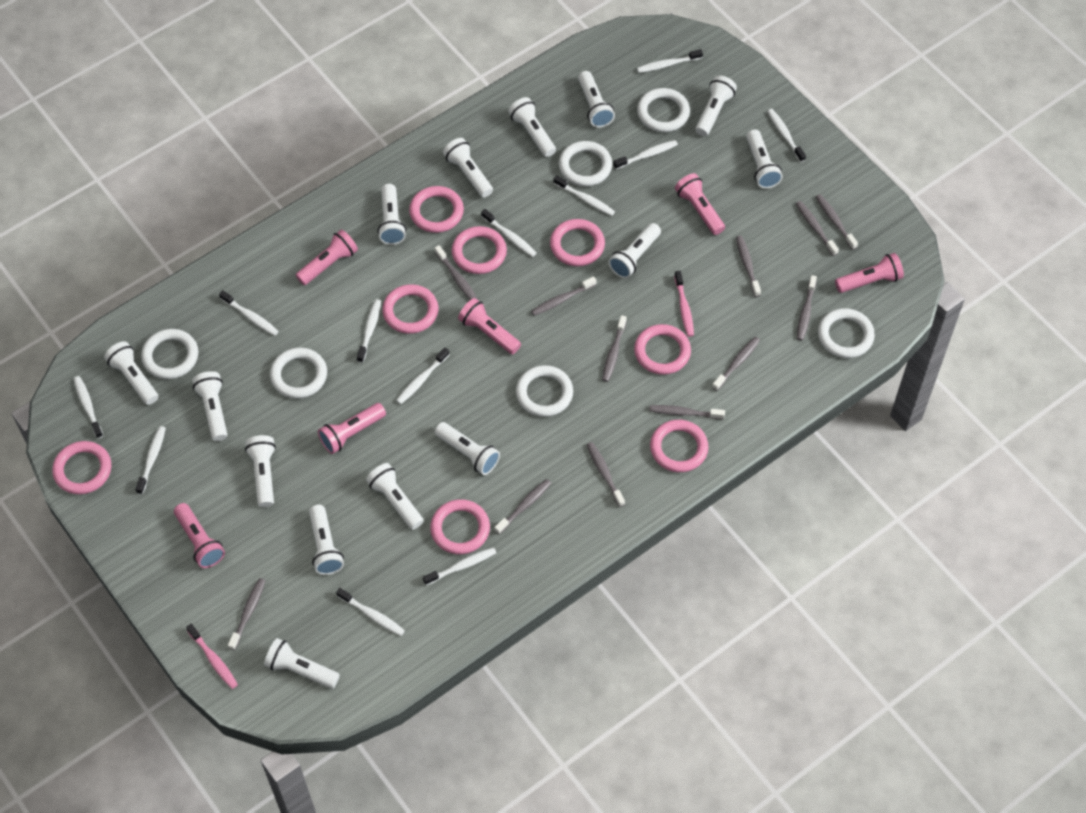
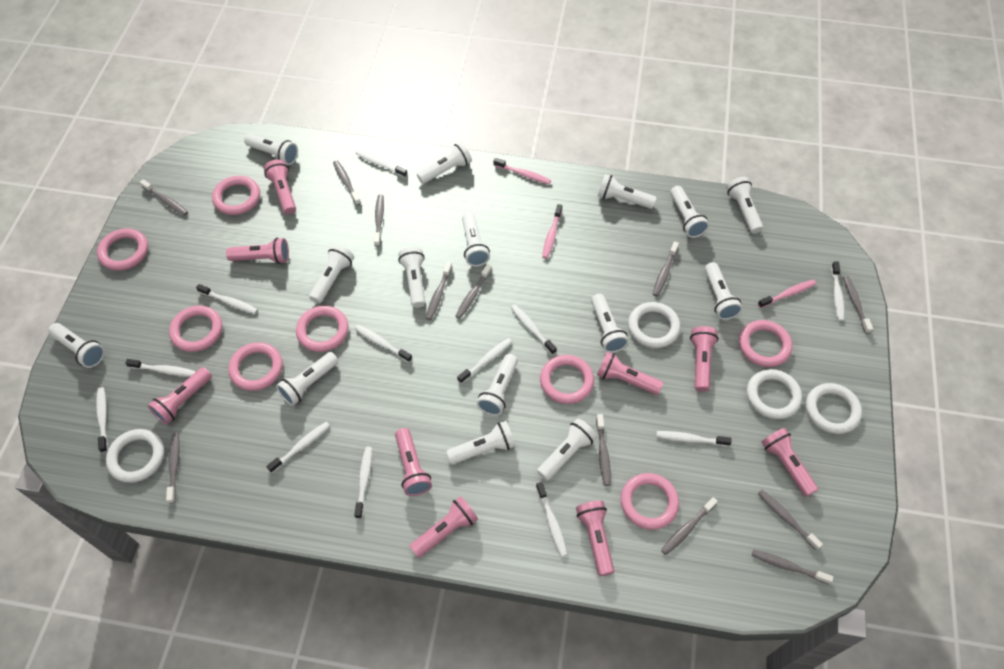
pink flashlight: [174,503,225,568] [296,229,358,285] [318,403,386,454] [458,298,521,354] [675,173,725,235] [835,253,904,293] = 6 -> [148,367,212,425] [226,238,289,264] [264,159,296,215] [395,428,432,496] [410,496,478,558] [576,500,614,576] [597,351,663,395] [690,326,718,392] [761,428,818,497] = 9
pink toothbrush: [186,624,238,689] [674,271,694,337] = 2 -> [493,158,551,184] [542,204,562,259] [758,279,816,308] = 3
white flashlight: [104,341,158,405] [192,371,228,441] [245,435,276,507] [264,638,340,689] [309,505,344,575] [366,463,424,530] [377,184,406,245] [435,422,500,475] [443,138,493,198] [508,97,556,157] [578,71,615,128] [608,223,661,278] [695,75,737,136] [746,129,783,189] = 14 -> [48,323,105,368] [244,133,298,165] [276,352,338,406] [309,244,354,304] [398,247,425,308] [417,142,472,184] [446,421,516,464] [462,212,490,267] [477,354,518,416] [537,419,597,481] [591,294,629,353] [598,174,657,209] [670,186,709,238] [705,262,743,320] [726,177,763,234] = 15
white ring: [141,329,198,379] [270,348,327,399] [516,365,573,417] [559,141,612,186] [637,88,690,132] [818,308,875,358] = 6 -> [106,429,164,483] [628,302,680,348] [747,369,802,419] [806,383,862,434] = 4

